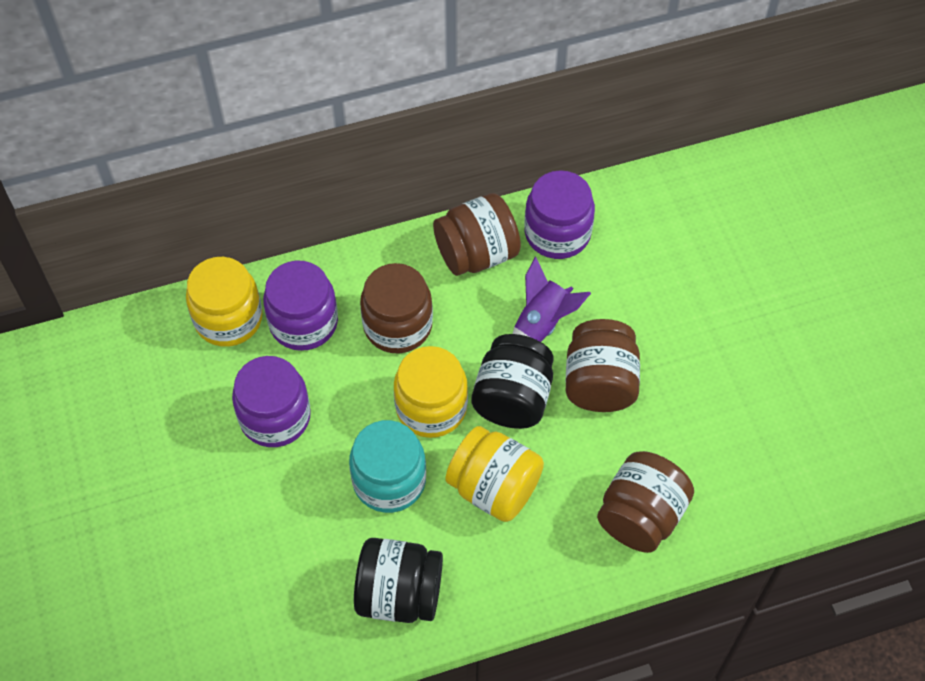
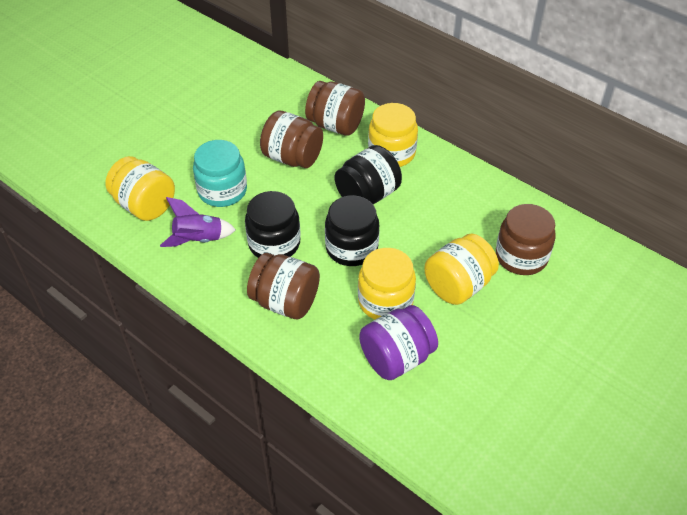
black jar: [354,538,443,623] [472,334,554,429] = 2 -> [245,191,301,258] [325,195,379,266] [335,145,402,204] = 3
purple jar: [232,356,311,447] [263,260,338,351] [524,170,595,259] = 3 -> [359,305,438,380] = 1
yellow jar: [186,257,262,347] [394,346,468,438] [445,426,544,522] = 3 -> [105,156,175,221] [358,248,416,320] [368,103,418,167] [424,234,499,305] = 4

